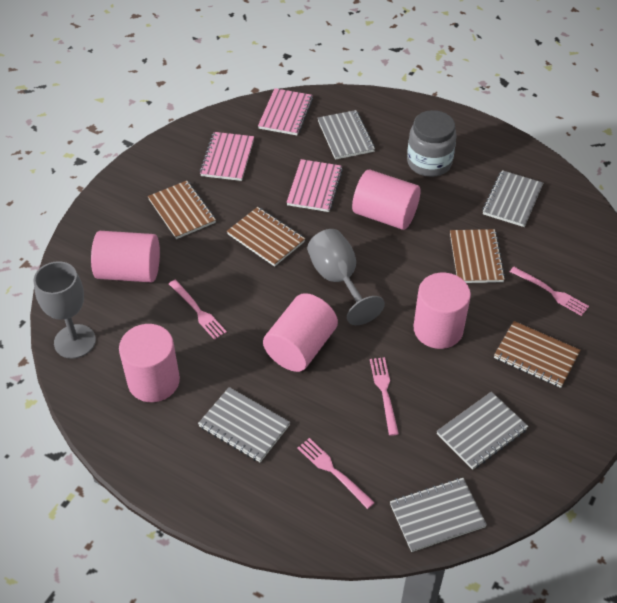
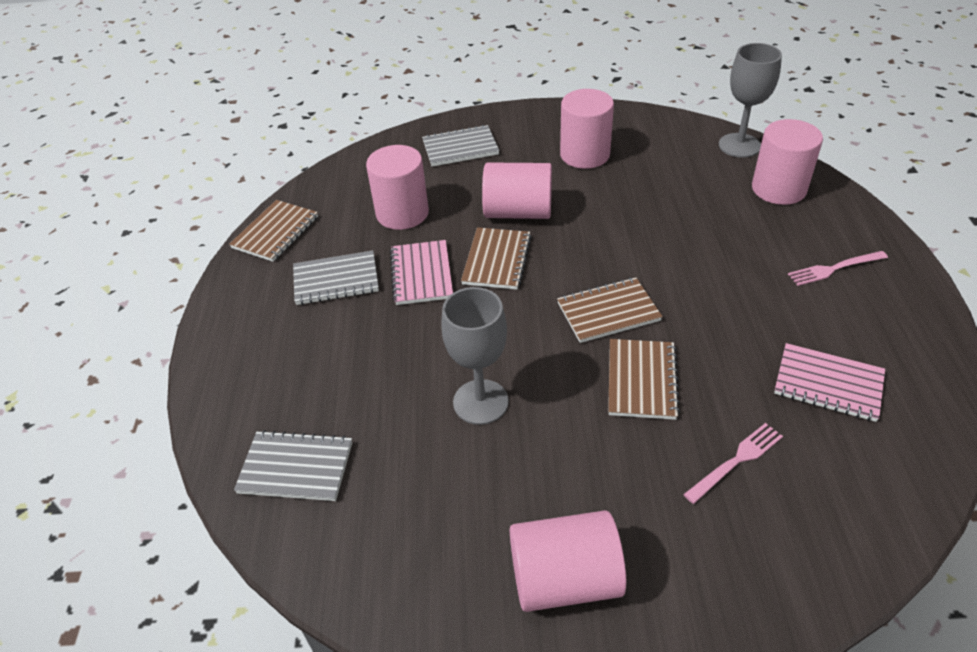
grey jar: [407,110,457,177] = 1 -> none = 0
grey notebook: [198,387,290,462] [318,110,375,160] [390,478,487,552] [437,392,529,470] [482,170,543,227] = 5 -> [234,430,352,501] [293,251,379,305] [422,125,500,167] = 3
pink fork: [169,280,227,340] [297,438,375,509] [370,357,399,436] [510,267,589,316] = 4 -> [683,423,783,504] [788,251,888,286] = 2
pink notebook: [200,132,254,181] [258,88,313,135] [286,159,343,212] = 3 -> [390,240,453,305] [774,343,885,422] = 2

